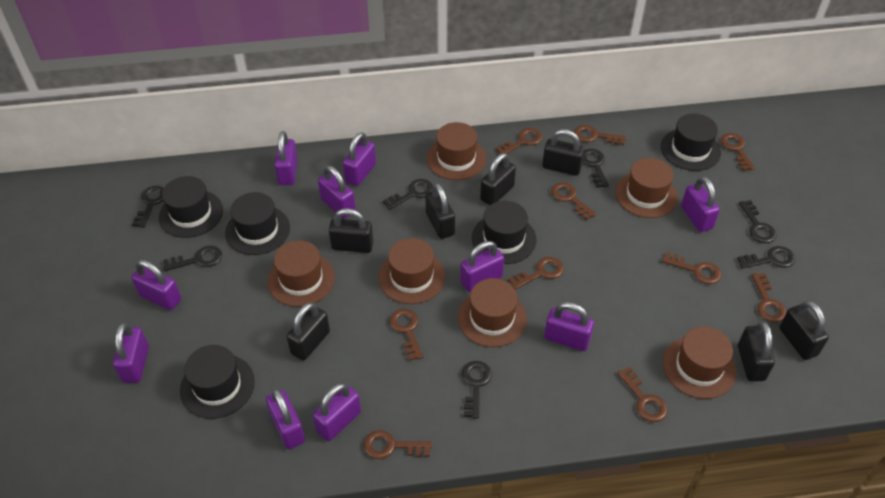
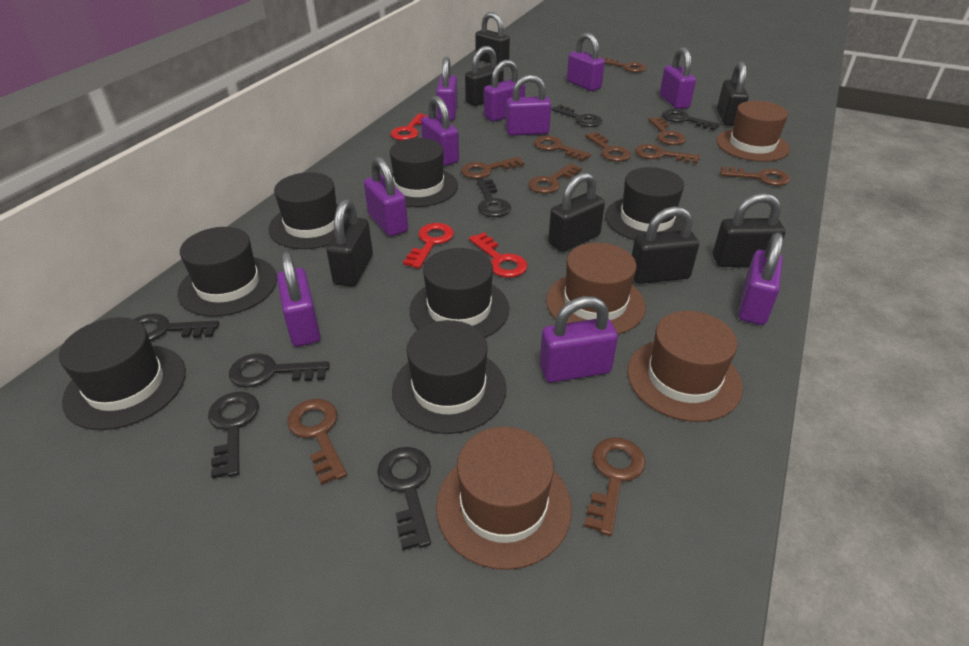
black hat: [159,176,223,238] [180,345,255,419] [225,192,290,255] [472,201,537,264] [661,114,721,171] = 5 -> [59,317,186,430] [177,227,277,317] [269,172,348,249] [390,138,458,207] [392,320,506,434] [410,248,509,338] [605,167,684,240] = 7
brown hat: [267,240,335,307] [378,238,446,304] [426,122,486,180] [457,278,527,347] [615,158,678,218] [662,327,736,399] = 6 -> [436,427,572,570] [546,243,646,334] [627,311,743,422] [716,101,790,162] = 4
red key: none = 0 -> [390,113,429,141] [403,223,454,269] [469,232,527,278] = 3

